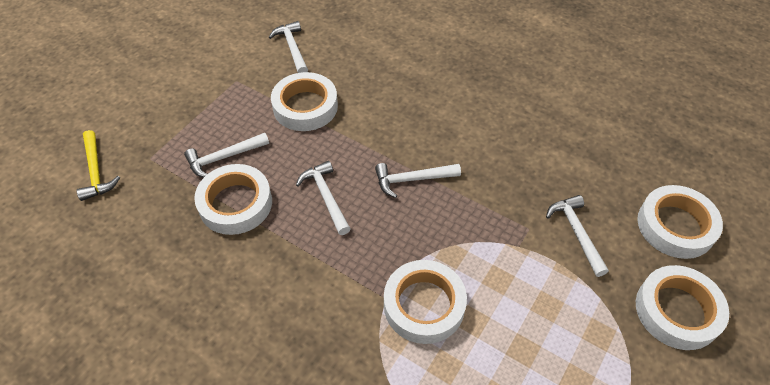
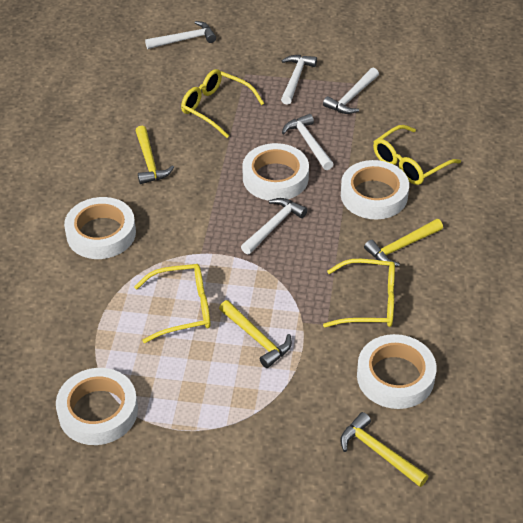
yellow glasses: none = 0 -> [134,264,210,343] [181,69,264,138] [323,259,395,328] [373,125,461,185] = 4
yellow hammer: [77,130,120,201] = 1 -> [135,126,174,184] [219,300,292,368] [340,412,429,487] [364,219,443,266] = 4

